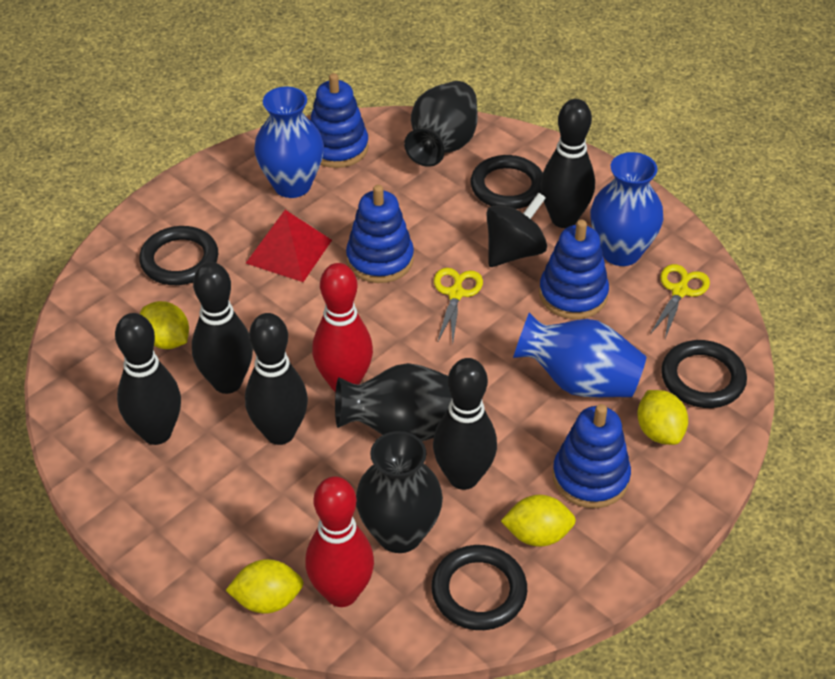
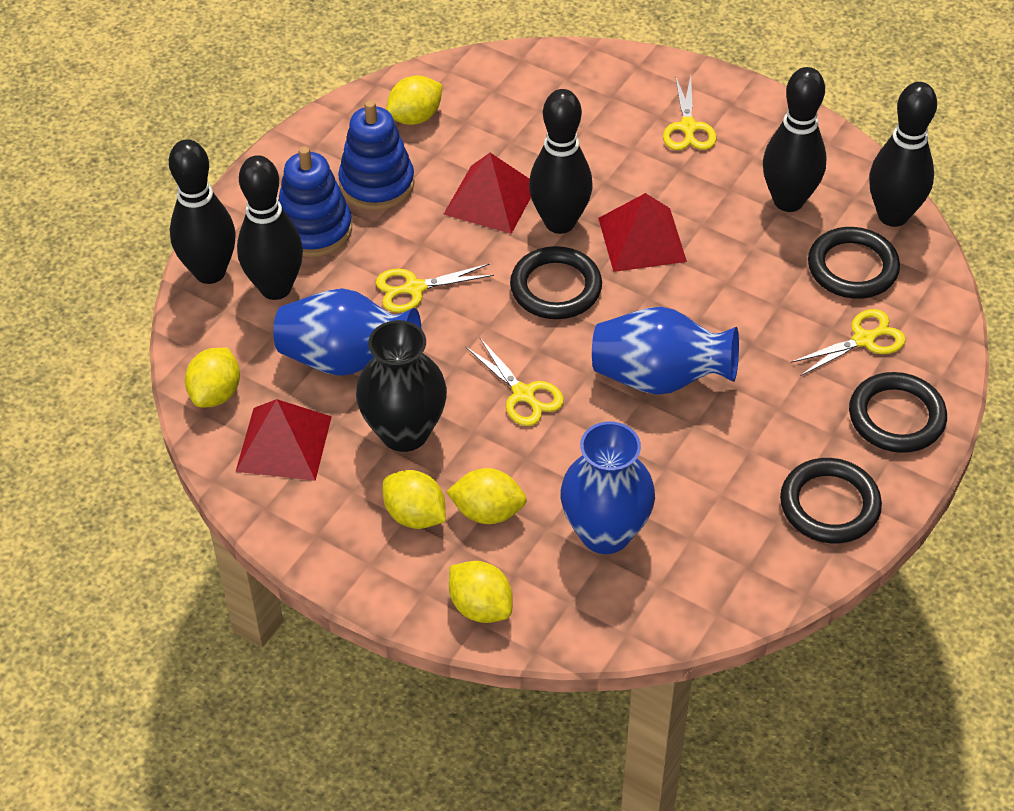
black spinning top: [486,192,547,267] = 1 -> none = 0
black vase: [335,363,452,441] [356,431,443,553] [404,81,478,167] = 3 -> [356,320,447,452] = 1
blue stacking toy: [310,73,369,168] [346,185,414,283] [539,220,609,319] [553,404,631,508] = 4 -> [278,146,352,257] [338,100,415,210] = 2
red bowling pin: [305,476,374,607] [312,263,373,392] = 2 -> none = 0
red pyramid: [246,210,332,282] = 1 -> [236,399,332,481] [443,153,531,234] [598,193,687,272] = 3
yellow lemon: [140,301,189,349] [226,559,304,613] [501,495,576,547] [637,390,688,445] = 4 -> [185,348,240,408] [383,470,446,529] [386,75,442,125] [446,468,527,524] [449,561,513,623] = 5
yellow scissors: [434,268,483,343] [650,264,710,339] = 2 -> [376,264,494,313] [466,338,564,426] [663,75,716,150] [791,309,906,376] = 4

